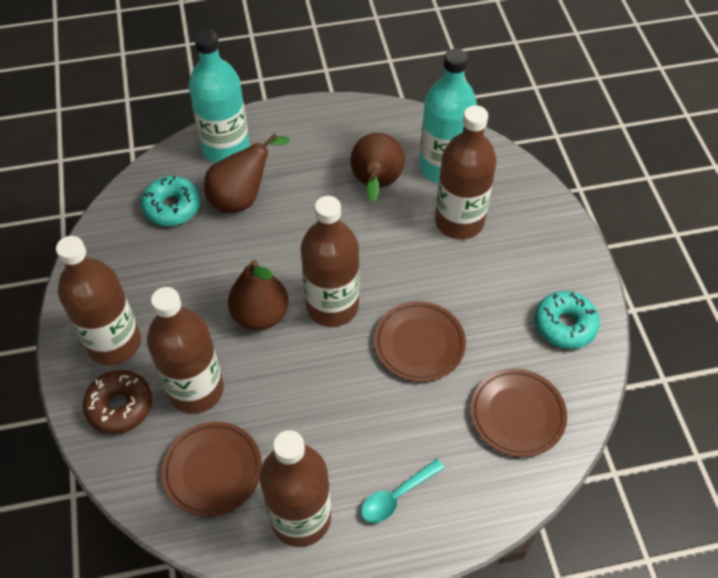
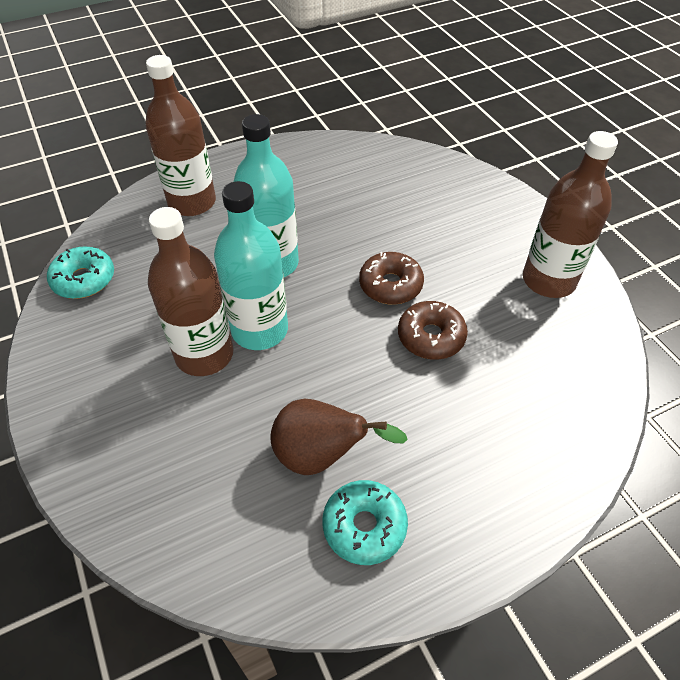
brown bottle: [56,236,141,365] [147,287,224,414] [260,430,331,547] [301,196,359,327] [435,105,496,240] = 5 -> [145,55,216,216] [148,207,234,376] [523,131,618,298] = 3
brown donut: [83,370,152,434] = 1 -> [359,252,424,305] [398,301,468,360] = 2
brown pear: [204,133,290,213] [228,260,289,330] [350,133,405,202] = 3 -> [271,399,408,475] = 1
brown plate: [162,422,262,517] [374,301,466,382] [470,369,567,457] = 3 -> none = 0
turquoise spoon: [361,459,445,523] = 1 -> none = 0

